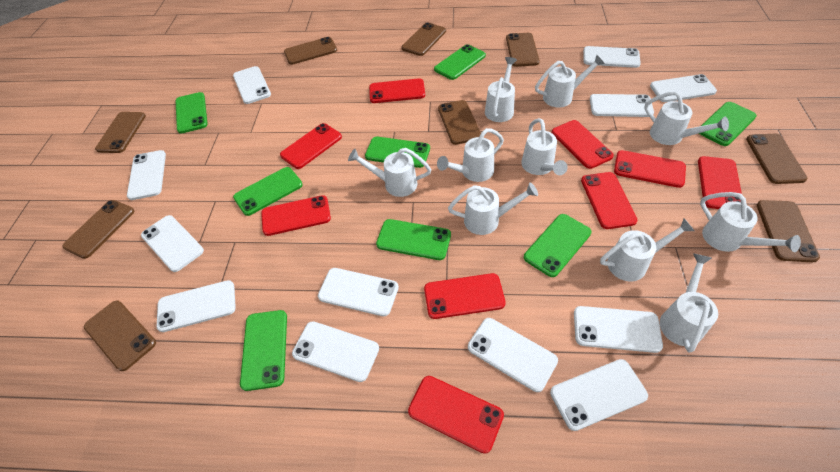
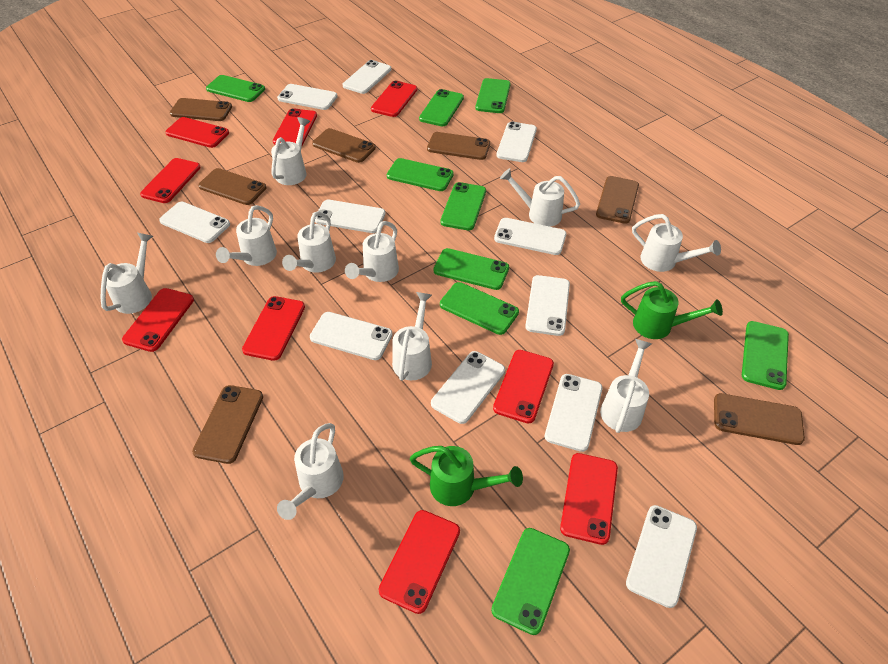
brown phone: [63,200,134,259] [84,300,156,371] [95,112,146,153] [284,37,337,65] [401,22,446,56] [438,100,481,145] [506,33,540,67] [746,134,807,184] [757,200,820,262] = 9 -> [170,98,232,121] [192,385,263,464] [198,168,266,205] [312,128,376,163] [427,132,490,160] [596,176,639,224] [714,393,805,445] = 7
green phone: [176,92,208,134] [233,167,303,216] [240,310,287,391] [365,136,430,168] [376,219,451,260] [434,44,486,80] [524,214,592,277] [699,102,757,146] = 8 -> [206,75,265,102] [387,158,454,191] [419,89,464,126] [433,248,509,290] [440,182,486,230] [440,282,519,335] [475,78,511,113] [491,528,570,635] [742,321,789,390] = 9
green watering can: none = 0 -> [410,446,523,506] [621,281,723,339] = 2
white phone: [127,150,166,200] [141,215,204,272] [157,280,236,332] [233,66,271,104] [292,321,379,382] [318,268,399,316] [468,318,558,392] [550,359,648,431] [574,306,663,353] [583,46,641,68] [590,94,654,117] [650,74,717,102] = 12 -> [159,202,230,243] [277,84,338,110] [310,312,393,360] [315,200,386,233] [343,60,392,94] [431,351,505,424] [494,218,566,255] [496,121,537,162] [525,275,570,336] [545,374,603,452] [626,505,697,608] = 11

